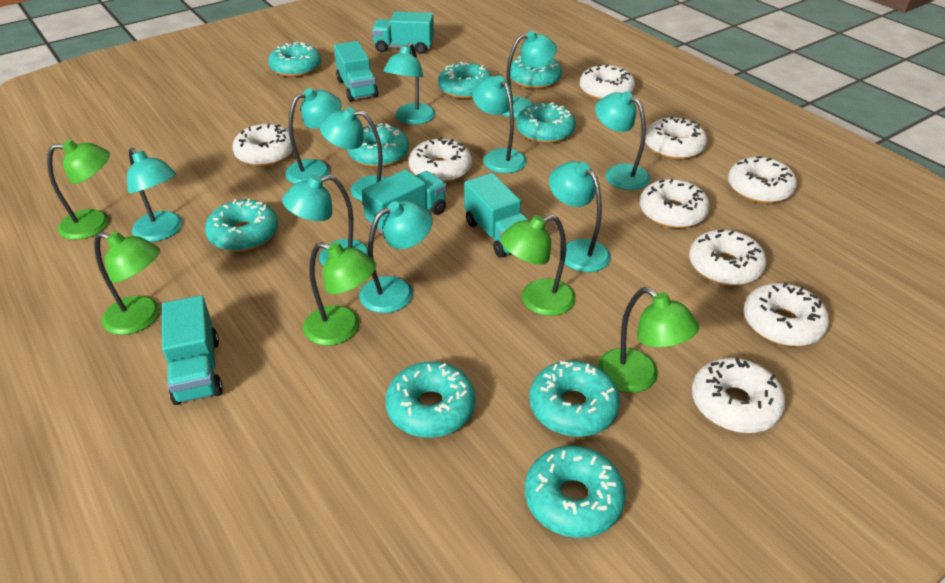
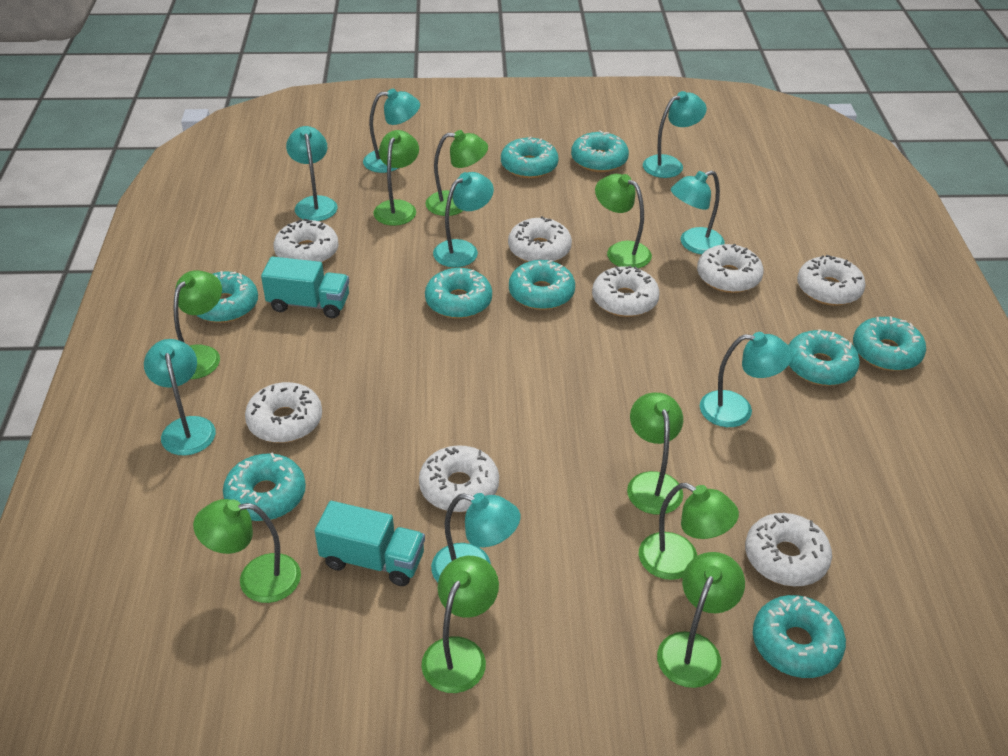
green lamp: [47,140,110,240] [94,231,160,335] [303,242,376,346] [500,215,576,316] [598,287,699,393] = 5 -> [174,270,222,379] [193,499,301,603] [373,130,419,226] [421,556,499,693] [425,130,488,216] [595,174,652,268] [627,393,683,515] [639,483,739,580] [657,552,745,688] = 9
turquoise lamp: [127,148,182,242] [282,175,368,266] [285,88,342,184] [320,107,387,202] [359,201,433,313] [384,42,435,125] [472,75,527,173] [501,31,557,118] [549,161,611,272] [595,91,651,190] = 10 -> [144,339,216,455] [286,126,338,221] [363,89,420,173] [431,493,520,582] [433,172,494,267] [643,91,707,178] [671,170,725,254] [700,332,793,427] = 8
turquoise truck: [162,295,223,405] [334,41,378,102] [362,170,447,234] [372,11,434,54] [464,173,529,258] = 5 -> [261,256,349,318] [315,501,425,586] = 2
white donut: [232,124,296,167] [409,137,472,183] [580,64,635,100] [640,179,710,228] [645,116,707,160] [689,229,767,286] [692,358,786,433] [728,156,797,203] [744,282,829,346] = 9 -> [245,382,322,443] [274,219,339,263] [419,445,499,512] [508,216,572,262] [592,266,660,317] [697,244,764,293] [745,513,832,586] [797,255,866,306] = 8

